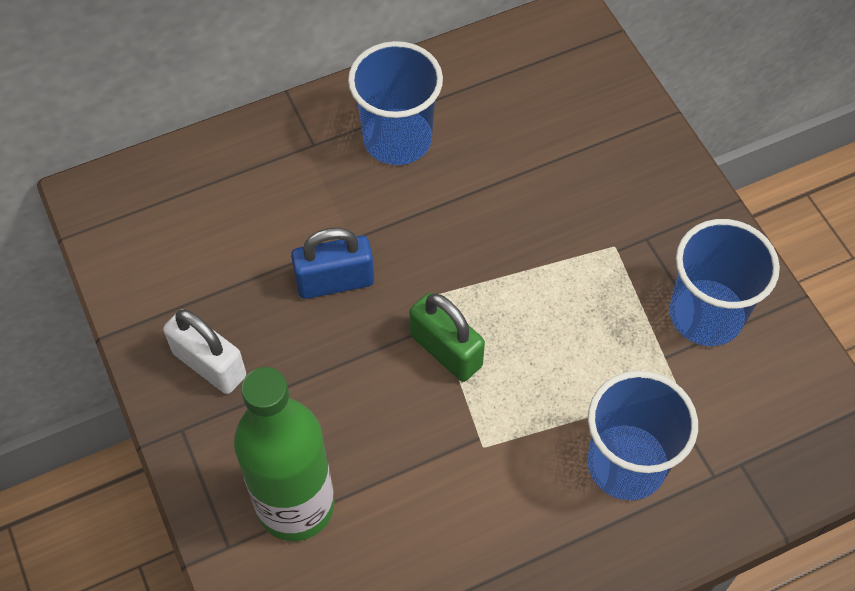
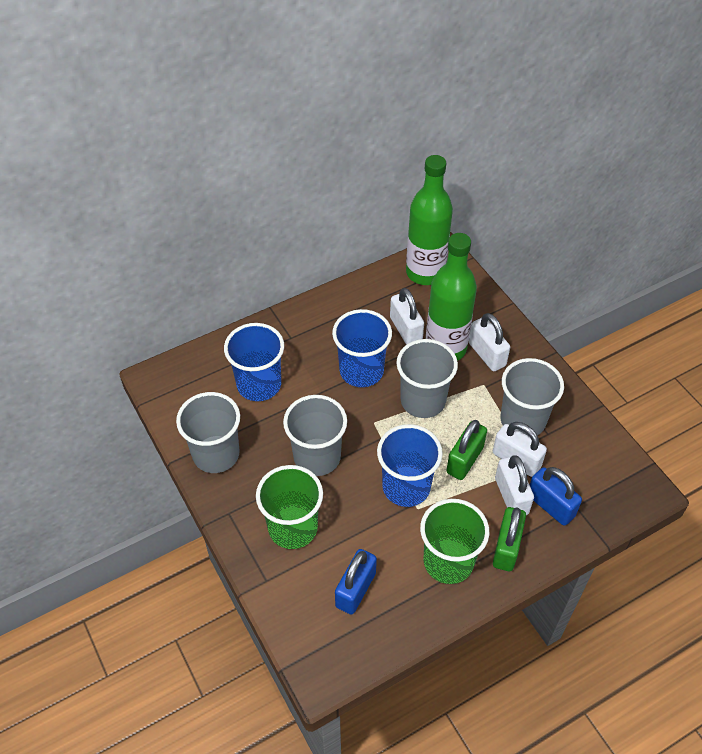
blue padlock: [291,227,374,299] = 1 -> [335,549,377,615] [530,467,582,526] = 2
green bottle: [234,367,334,541] = 1 -> [406,155,453,285] [426,233,477,361] = 2
green cup: none = 0 -> [256,465,323,549] [420,499,489,584] = 2
green padlock: [409,293,485,382] = 1 -> [446,420,487,480] [493,507,526,571] = 2
grey cup: none = 0 -> [176,392,240,473] [283,395,347,476] [396,339,458,418] [500,358,564,436] = 4
white padlock: [163,309,246,394] = 1 -> [390,288,424,345] [469,313,510,371] [493,422,547,477] [495,455,534,515] = 4

